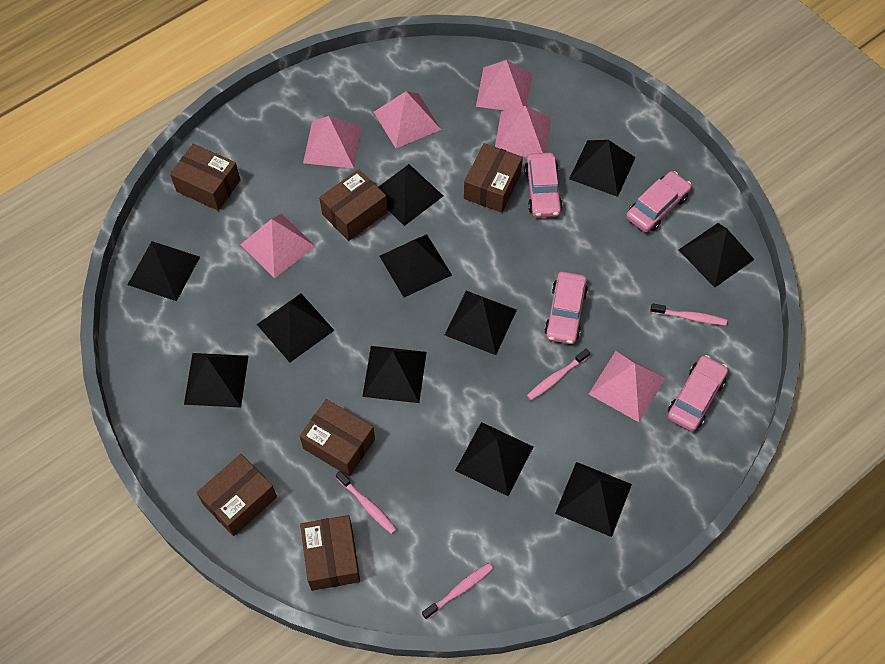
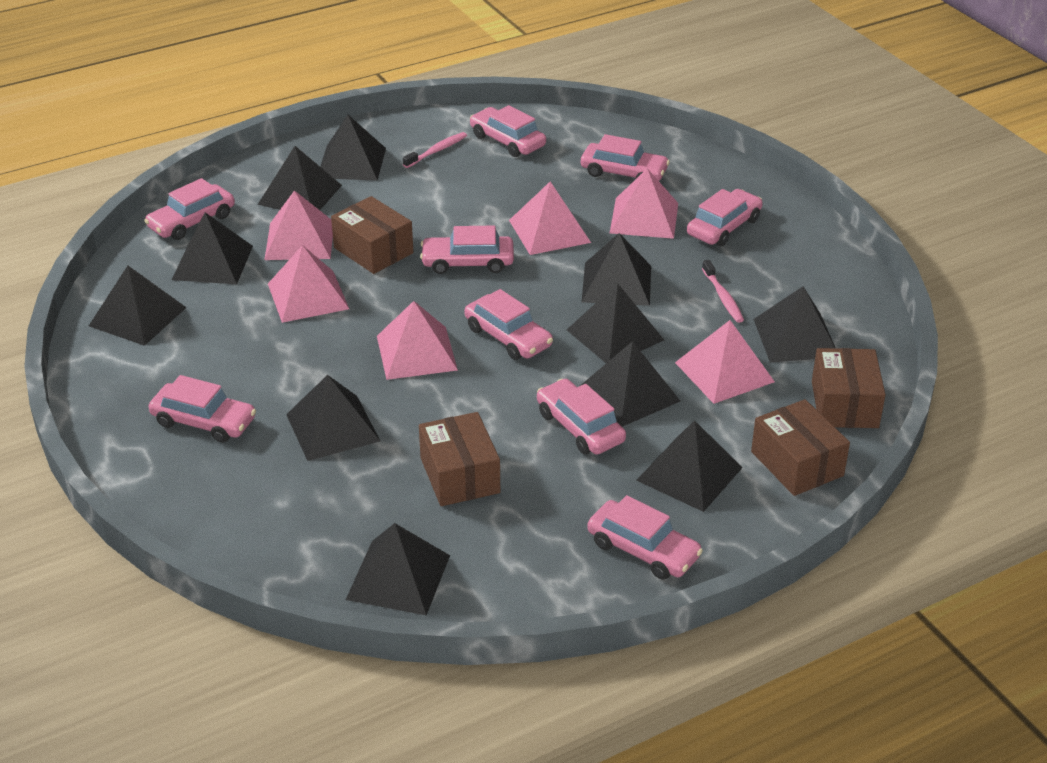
brown box: [170,144,240,211] [197,454,277,536] [300,399,375,476] [300,515,360,591] [319,169,387,241] [464,143,523,213] = 6 -> [331,196,413,274] [419,412,500,506] [751,399,850,496] [812,348,886,428] = 4
pink car: [524,153,563,217] [544,272,588,344] [626,171,691,232] [668,355,728,431] = 4 -> [144,178,235,240] [149,375,256,443] [420,225,514,274] [464,289,553,360] [470,105,546,157] [537,379,626,455] [581,134,670,181] [587,495,703,580] [687,189,763,246] = 9
pink toothbrush: [336,471,397,534] [422,563,494,620] [527,349,590,400] [650,304,727,325] = 4 -> [403,132,467,168] [702,260,744,323] = 2

